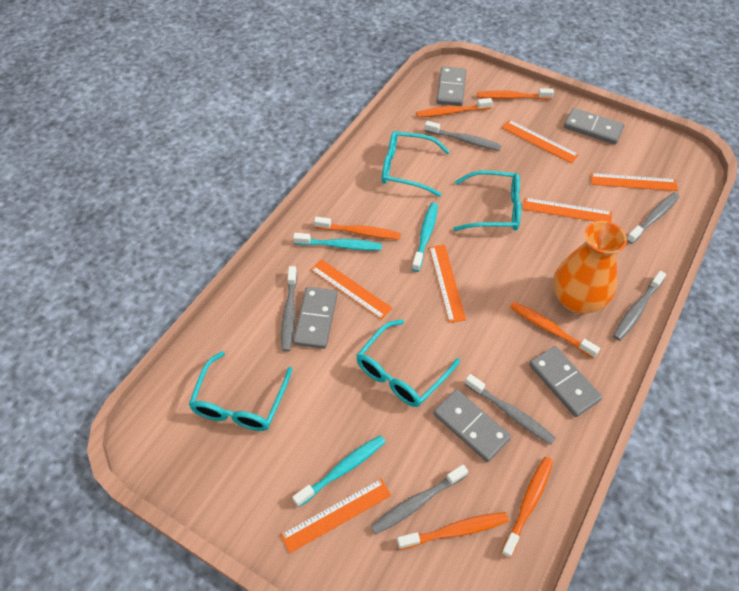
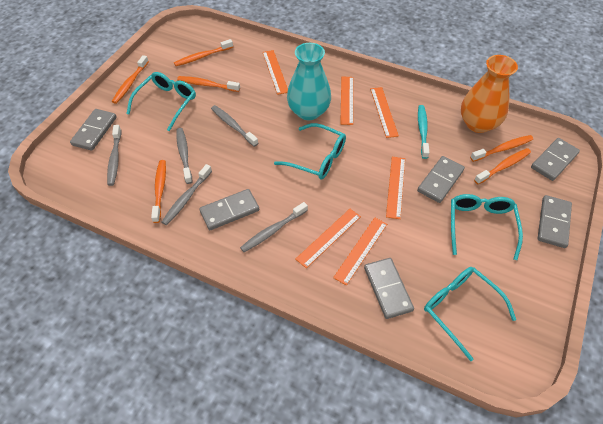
grey domino: [293,287,337,349] [433,389,511,462] [436,66,466,106] [529,346,602,417] [564,108,624,144] = 5 -> [70,109,117,151] [199,189,260,230] [364,258,414,319] [417,156,465,203] [531,138,580,181] [537,195,572,248] = 6
grey toothbrush: [281,266,297,352] [371,465,468,535] [425,121,502,151] [465,374,556,444] [613,271,666,341] [627,193,680,244] = 6 -> [107,125,121,186] [161,164,212,225] [176,128,192,184] [211,105,258,147] [240,202,308,252] = 5
turquoise toothbrush: [292,435,385,507] [293,233,382,250] [412,202,438,272] = 3 -> [418,105,429,159] = 1
turquoise vase: none = 0 -> [287,43,331,120] = 1

